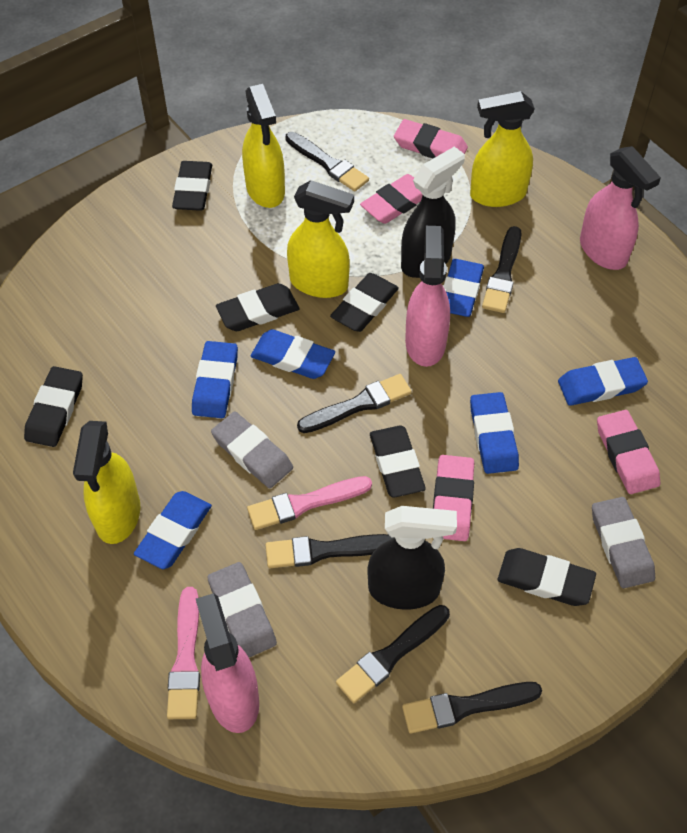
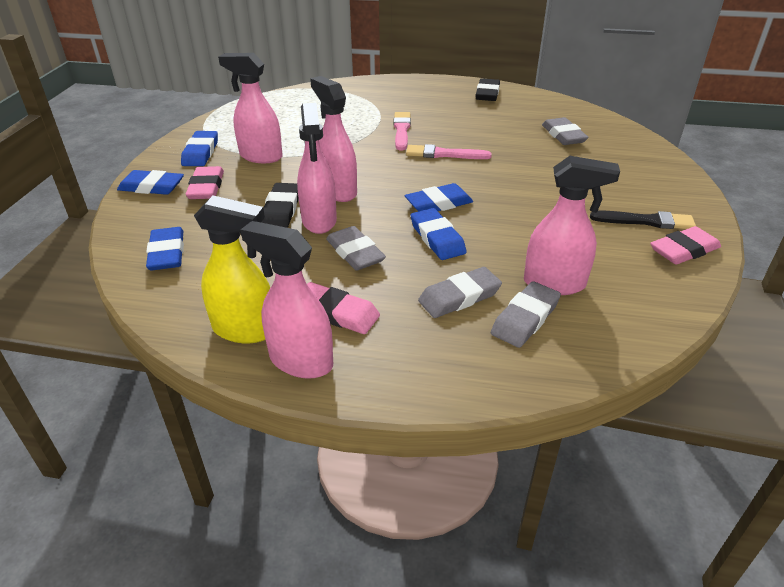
black brush: [266,534,393,568] [285,132,369,192] [297,374,412,433] [336,605,450,703] [402,682,542,734] [482,226,522,313] = 6 -> [590,210,696,229] = 1
black eraser: [24,366,83,447] [172,161,212,211] [216,283,299,331] [330,273,399,332] [370,425,426,498] [498,548,596,606] = 6 -> [261,183,299,228] [476,78,500,101] = 2
black spray bottle: [367,506,457,610] [401,147,465,278] = 2 -> none = 0
blue eraser: [134,491,212,569] [192,341,238,418] [251,329,335,379] [443,259,484,317] [470,392,519,474] [558,357,648,406] = 6 -> [117,170,184,195] [146,227,184,271] [181,131,218,166] [405,183,473,211] [411,208,467,260] = 5
grey eraser: [207,562,277,657] [211,411,293,488] [592,497,655,588] = 3 -> [326,226,386,271] [418,267,502,318] [491,281,561,348] [542,117,589,145] = 4
pink eraser: [360,174,423,224] [394,119,468,158] [433,455,474,541] [597,410,660,494] = 4 -> [186,166,224,199] [307,282,380,334] [650,226,721,265] = 3
pink spray bottle: [196,593,259,733] [405,226,450,367] [580,146,661,270] = 3 -> [218,53,283,163] [241,221,333,379] [297,103,337,234] [310,76,357,202] [524,156,620,295] = 5
yellow spray bottle: [73,421,140,544] [242,84,285,208] [287,180,354,298] [470,91,535,207] = 4 -> [194,195,270,343] = 1

